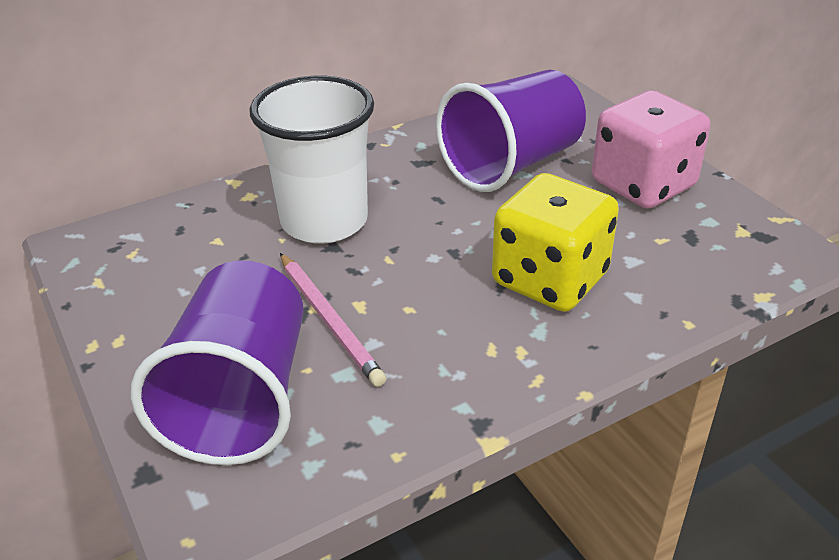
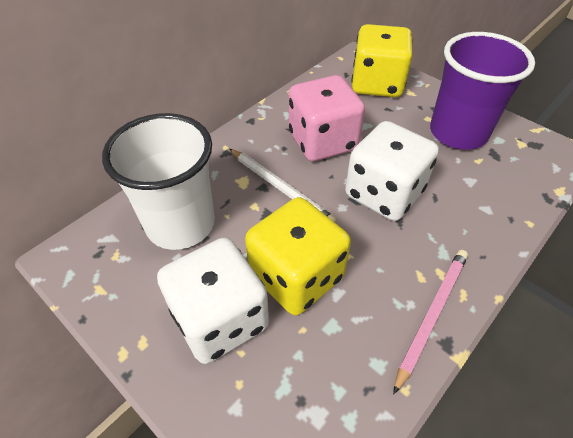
purple cup: [131,260,304,465] [436,70,586,192] = 2 -> [430,32,535,150] = 1
white dice: none = 0 -> [157,237,269,364] [345,121,439,221] = 2
white pencil: none = 0 -> [229,148,336,222] = 1
yellow dice: [492,173,619,312] = 1 -> [245,197,351,316] [351,24,412,97] = 2

